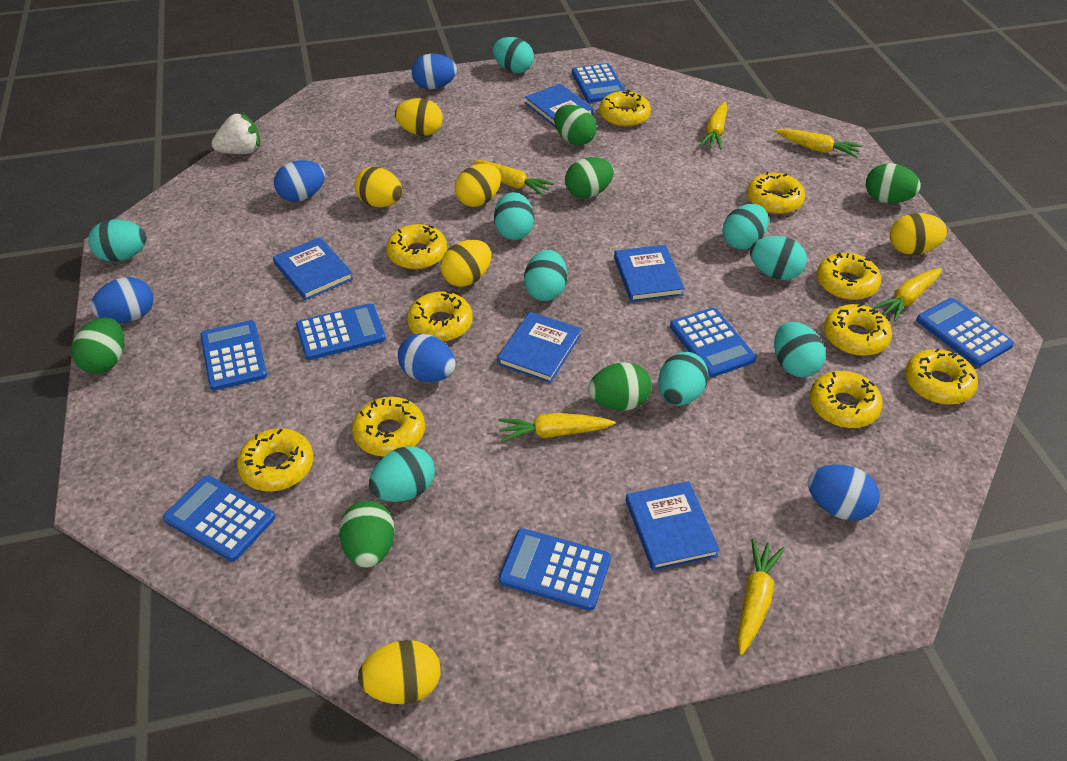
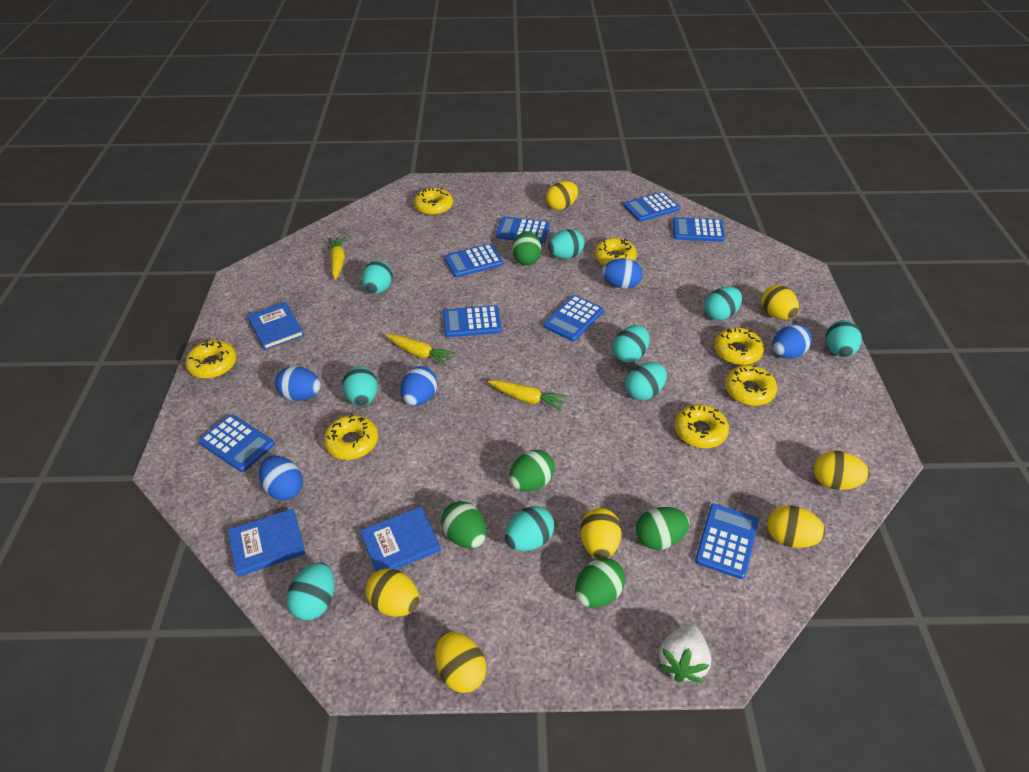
blue book: [273,237,353,300] [497,312,581,383] [525,84,594,128] [614,245,685,302] [626,481,720,571] = 5 -> [228,509,306,577] [247,302,304,350] [360,506,441,572] = 3
blue calculator: [163,475,275,561] [200,320,267,391] [296,303,386,360] [499,528,611,611] [572,63,625,103] [670,308,756,377] [916,298,1014,367] = 7 -> [199,414,275,472] [443,305,502,337] [444,244,503,278] [496,217,550,244] [543,295,604,341] [624,192,680,222] [672,217,725,242] [695,504,759,579] = 8
green egg: [71,317,124,374] [339,501,395,568] [554,105,597,145] [565,157,614,198] [588,362,652,411] [866,163,921,203] = 6 -> [441,501,487,548] [509,450,555,492] [513,231,541,265] [575,558,625,608] [636,507,690,550] = 5
yellow carrot: [474,160,555,196] [498,413,615,442] [699,102,727,149] [737,538,785,655] [775,128,862,158] [873,268,942,322] = 6 -> [329,237,346,280] [385,334,455,366] [488,380,567,411] = 3
yellow donut: [237,428,313,491] [352,397,425,456] [386,224,447,270] [407,291,473,342] [599,90,651,127] [747,172,805,214] [810,371,883,428] [817,253,881,300] [824,304,892,356] [905,348,978,405] = 10 -> [185,340,237,378] [324,415,378,460] [414,188,453,215] [594,238,637,266] [675,404,729,448] [714,327,764,365] [725,365,777,406] = 7
yellow egg: [354,167,402,207] [358,640,441,704] [395,98,443,136] [440,240,491,287] [455,164,501,207] [890,213,948,255] = 6 -> [366,568,419,617] [435,632,486,693] [546,181,578,210] [580,508,622,559] [761,285,799,320] [767,506,826,548] [814,451,869,490] = 7

